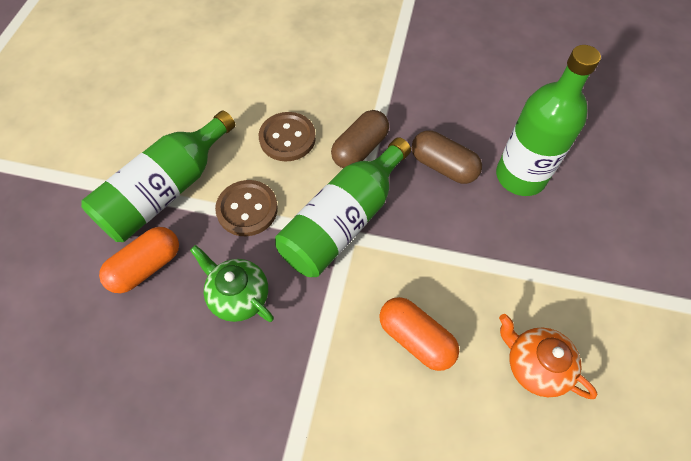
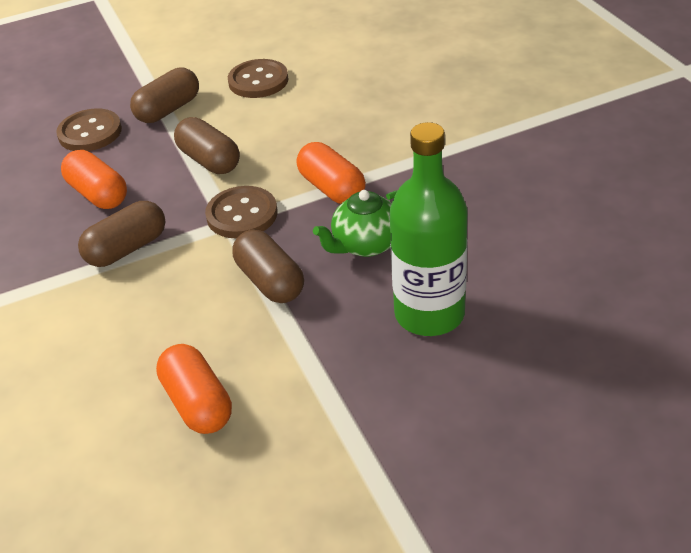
brown button: [215,180,278,236] [259,112,316,161] = 2 -> [56,108,122,151] [205,186,277,238] [228,59,288,98] = 3
brown capsule: [331,110,389,168] [412,131,482,184] = 2 -> [78,201,166,267] [130,67,199,123] [174,117,240,174] [232,230,304,303] = 4
green bottle: [81,110,236,242] [275,137,411,277] [496,45,601,196] = 3 -> [389,122,468,336] = 1
orange capsule: [99,227,179,293] [379,297,459,371] = 2 -> [61,150,127,209] [156,344,232,434] [297,142,366,204] = 3
orange teapot: [499,314,597,399] = 1 -> none = 0

